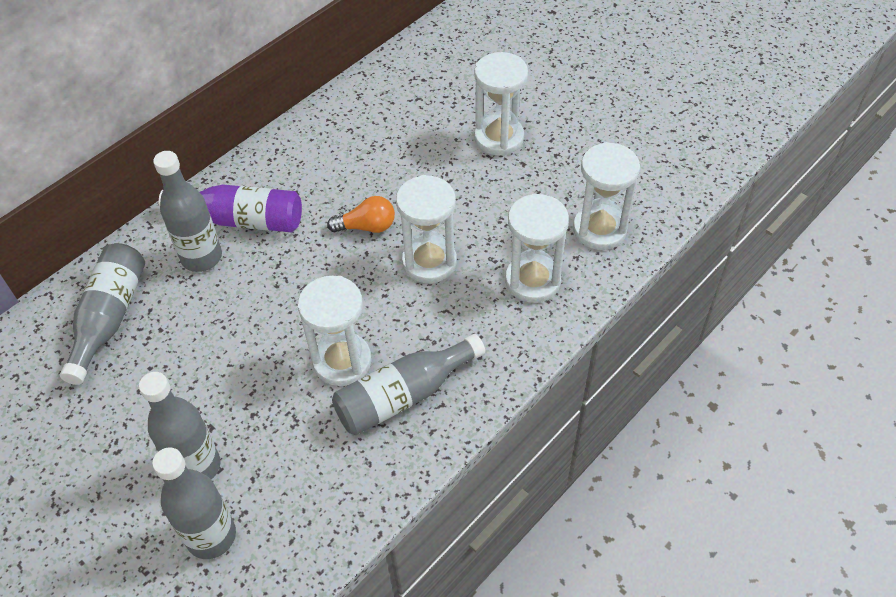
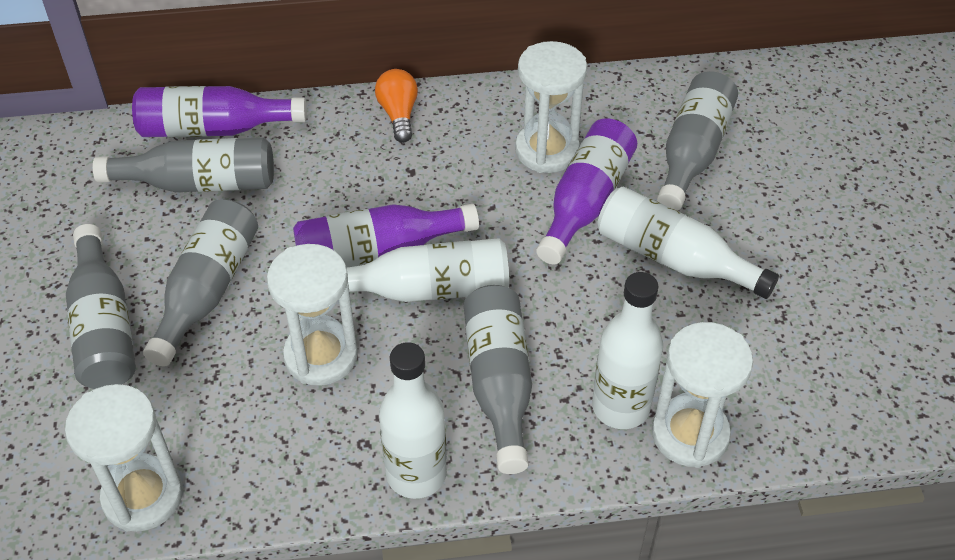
purple bottle: [159,184,302,232] = 1 -> [132,86,307,137] [293,204,479,268] [536,118,637,264] = 3
white bottle: none = 0 -> [347,238,509,302] [379,342,447,499] [592,272,663,429] [597,186,779,299] = 4
white hourglass: [298,276,372,386] [396,175,457,283] [474,52,528,156] [505,193,569,303] [573,142,640,250] = 5 -> [65,384,183,532] [267,244,358,386] [515,41,587,173] [652,322,753,468] = 4

